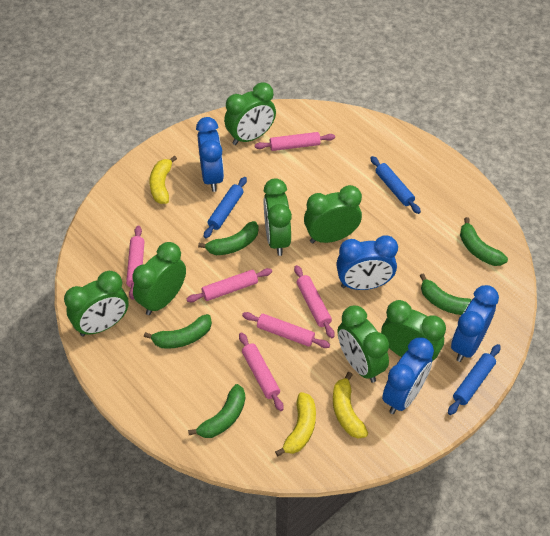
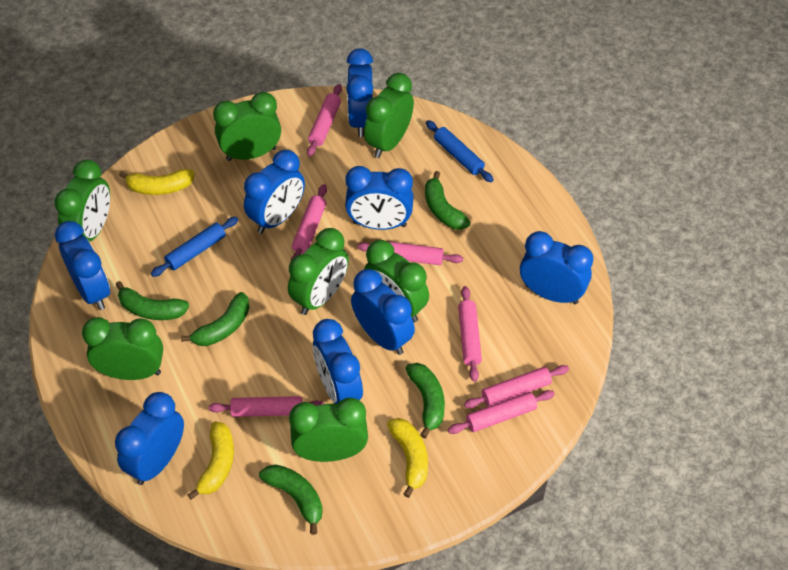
blue clock: [196,117,224,192] [336,235,398,290] [382,337,434,414] [451,285,499,362] = 4 -> [55,221,110,310] [115,392,184,485] [244,150,305,234] [313,319,363,404] [345,166,414,230] [346,48,373,137] [351,269,415,355] [520,231,593,304] = 8
blue rolling pin: [204,177,247,238] [370,156,421,214] [448,344,501,415] = 3 -> [151,217,238,277] [426,120,494,182] = 2
pink rolling pin: [126,226,145,300] [187,268,272,302] [239,333,284,411] [242,312,330,348] [255,132,335,151] [294,265,335,338] = 6 -> [208,396,325,417] [291,184,327,260] [307,84,342,157] [358,241,463,265] [448,390,555,434] [458,286,482,382] [464,365,569,408] = 7

